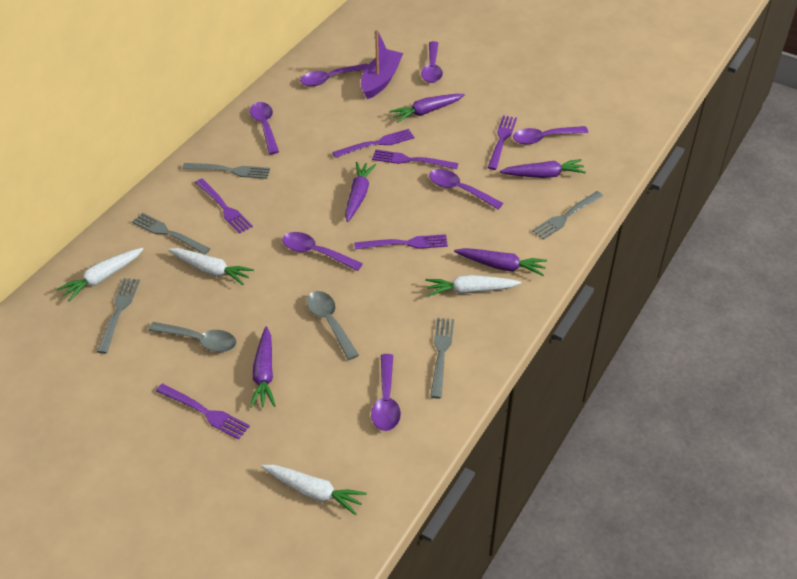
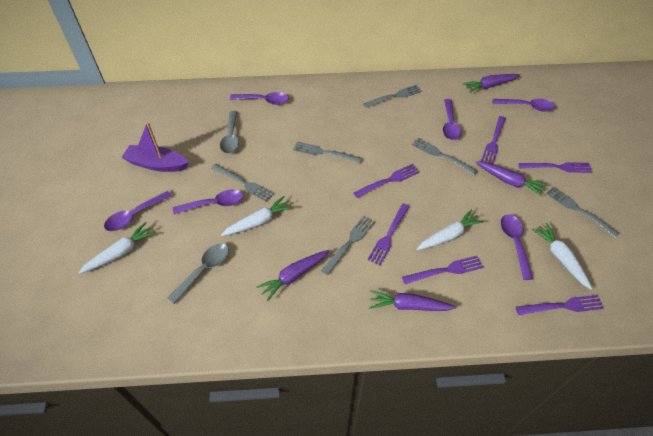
grey fork: [97,278,140,354] [132,213,210,255] [183,163,270,179] [430,318,454,399] [532,191,603,240] = 5 -> [211,164,274,202] [293,141,362,163] [321,216,375,275] [363,85,422,108] [412,138,478,175] [546,187,620,238] = 6
purple carrot: [250,326,276,408] [345,162,376,222] [389,94,465,123] [454,248,547,276] [499,159,586,178] = 5 -> [256,250,329,301] [369,290,456,311] [463,74,520,93] [475,161,547,197] = 4
purple spoon: [250,102,279,154] [282,232,363,271] [300,64,368,86] [371,354,401,431] [421,41,443,83] [429,169,503,209] [513,126,588,145] = 7 -> [104,191,172,231] [173,189,244,214] [230,92,289,105] [443,99,462,140] [493,99,555,111] [501,214,533,280] = 6

